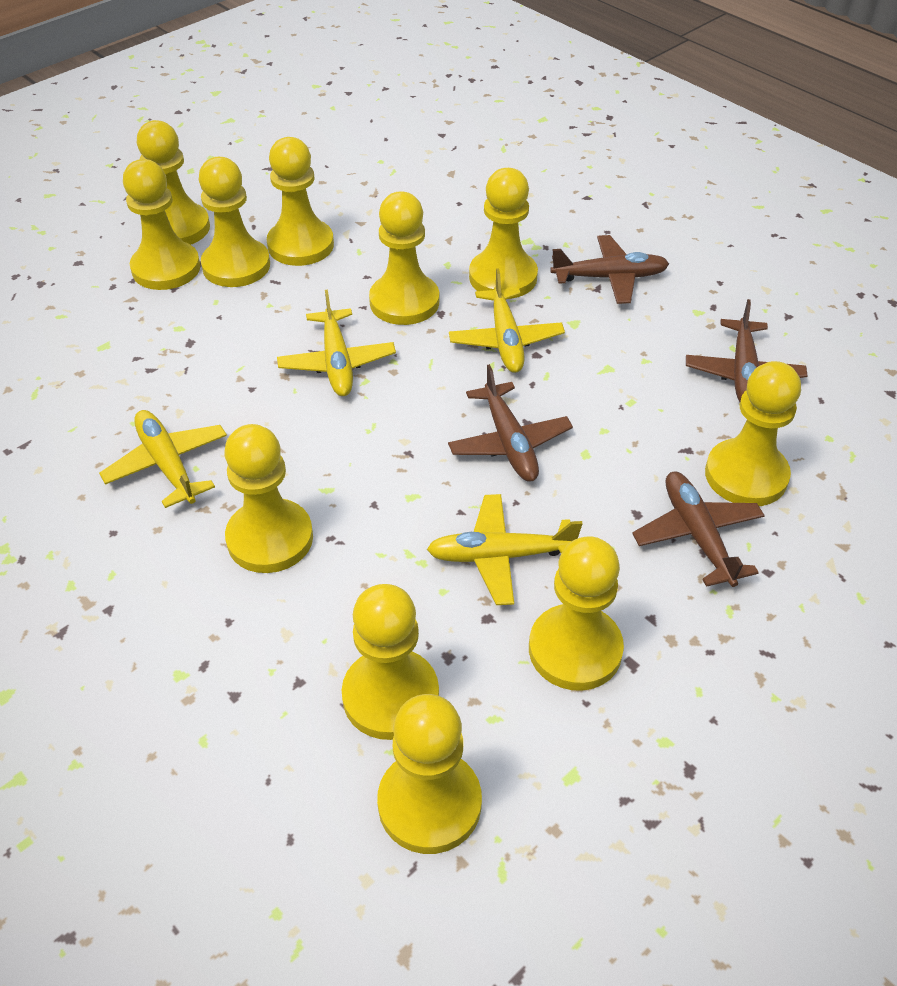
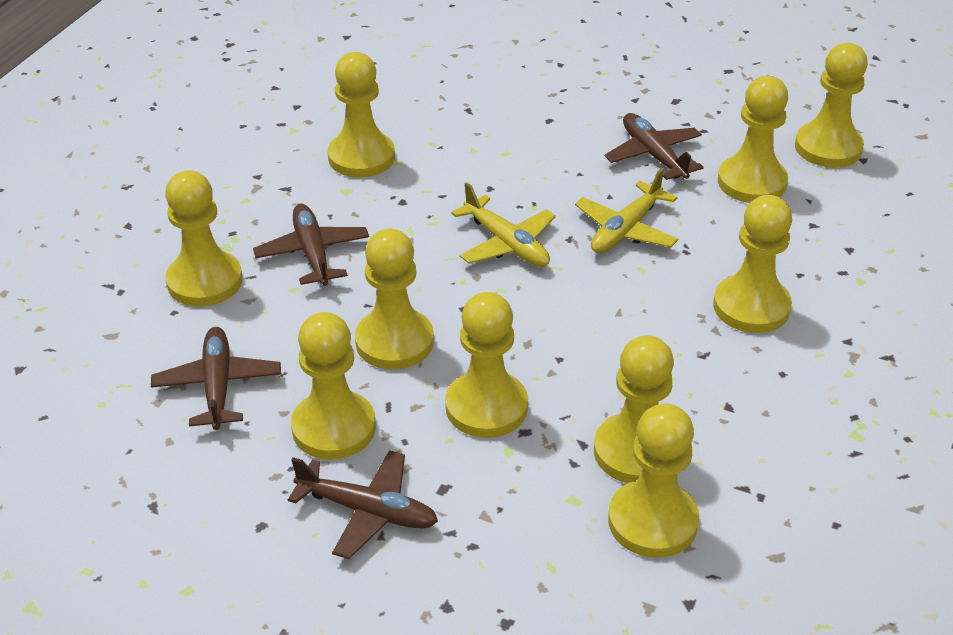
yellow pawn: [123,159,200,290] [137,120,210,245] [199,157,270,287] [224,424,313,573] [267,137,334,266] [342,584,439,740] [369,192,439,325] [377,694,482,854] [469,168,538,299] [529,536,624,691] [705,361,801,506] = 11 -> [165,170,242,307] [291,312,376,460] [328,52,395,178] [355,229,434,370] [445,292,528,438] [594,335,674,483] [608,403,699,558] [713,195,792,333] [718,76,788,203] [795,43,868,168] = 10
yellow plane: [99,410,227,508] [277,290,396,396] [427,494,582,605] [449,268,565,373] = 4 -> [451,182,556,267] [575,168,678,253] = 2

